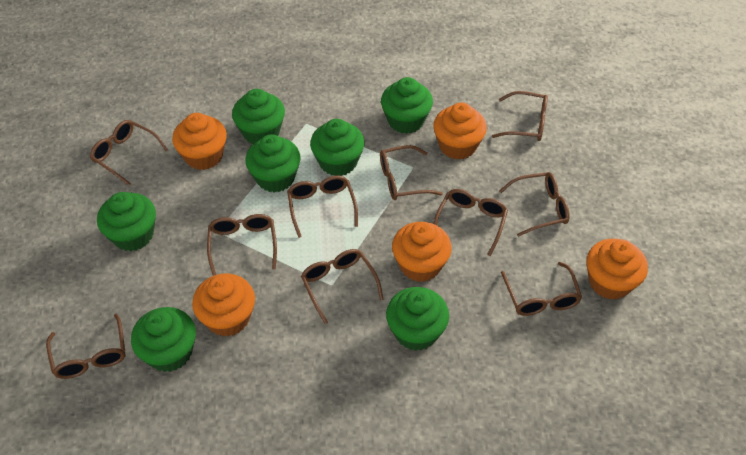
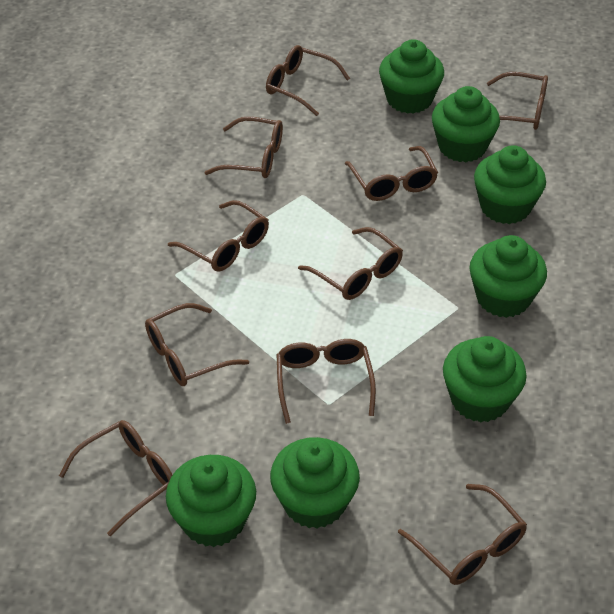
orange cupcake: [172,113,227,170] [192,274,255,337] [392,222,452,282] [433,102,487,160] [586,239,648,300] = 5 -> none = 0

